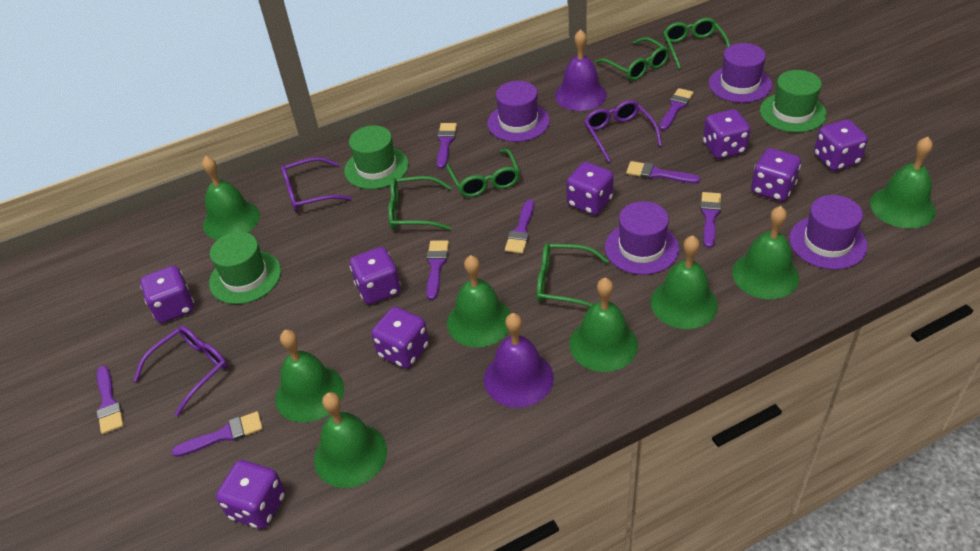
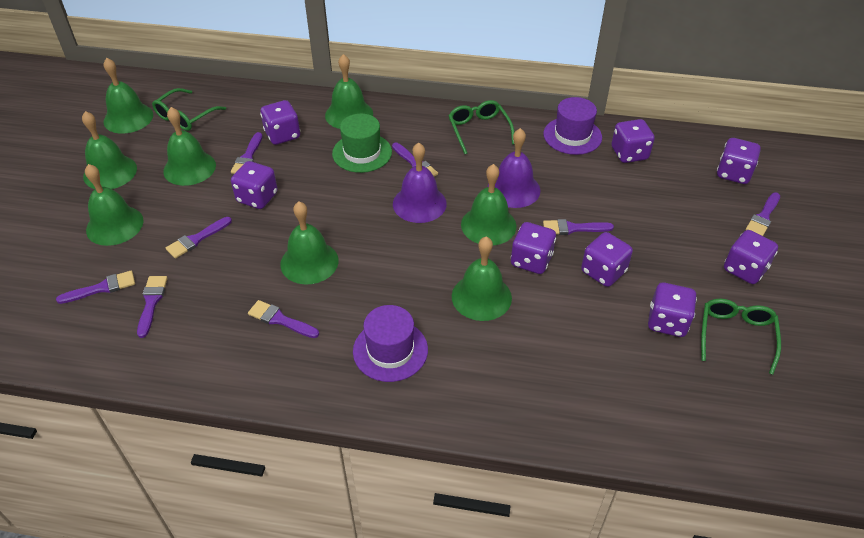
green glasses: [388,176,452,230] [446,149,520,197] [536,243,609,307] [595,37,670,81] [663,18,730,69] = 5 -> [152,88,226,131] [448,100,514,154] [701,299,781,375] = 3
green hat: [209,232,281,304] [344,125,409,189] [760,70,827,133] = 3 -> [332,114,392,173] = 1
purple glasses: [133,326,228,416] [281,157,352,211] [584,100,662,162] = 3 -> none = 0
purple hat: [487,81,550,142] [605,201,679,275] [709,43,772,103] [789,195,868,270] = 4 -> [353,305,428,382] [544,97,602,155] = 2

